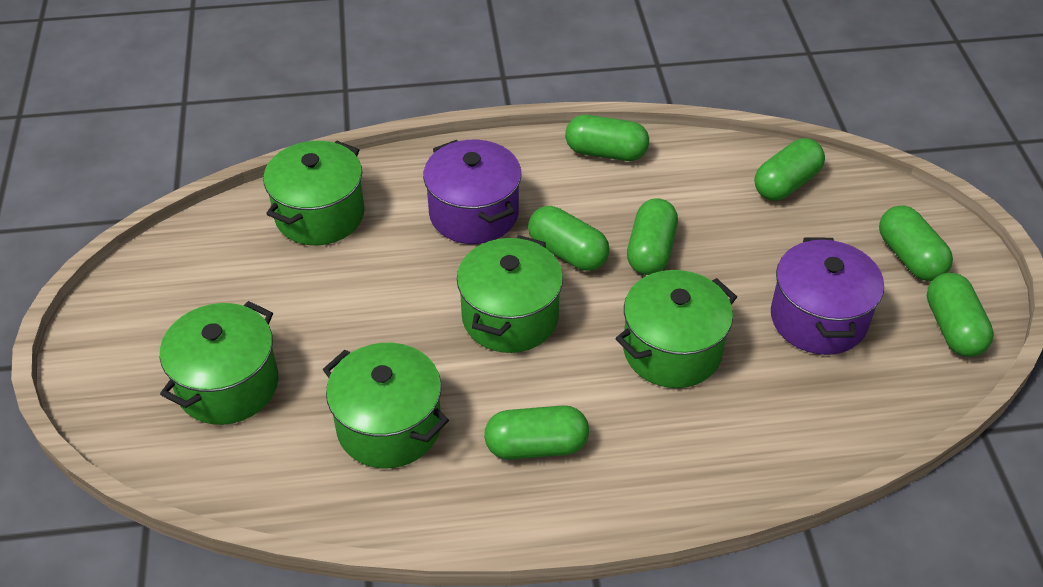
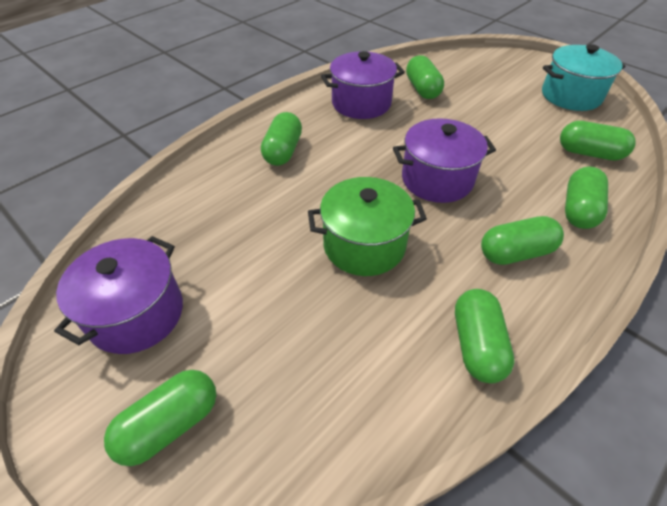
green pot: [160,301,278,425] [263,141,365,245] [323,343,449,468] [457,235,563,353] [615,270,737,388] = 5 -> [308,177,427,276] = 1
purple pot: [423,140,521,244] [771,238,884,355] = 2 -> [54,236,183,354] [321,51,405,119] [393,118,496,203] = 3
turquoise pot: none = 0 -> [542,44,626,111] = 1

